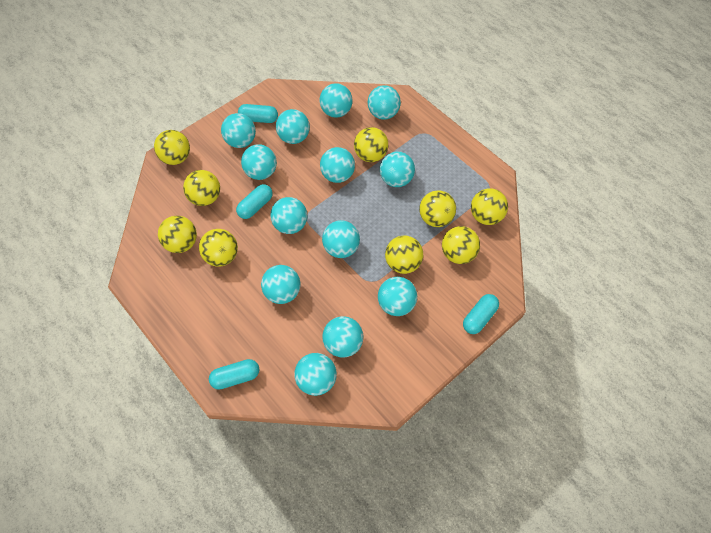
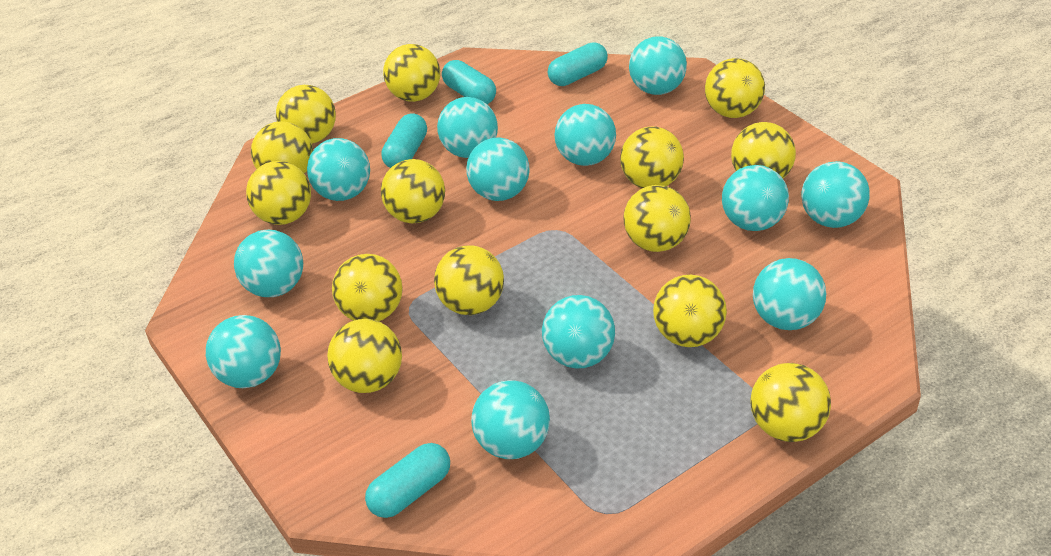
turquoise ball: [221,113,256,148] [241,144,277,180] [261,265,300,304] [270,197,307,234] [276,109,310,144] [294,353,337,396] [320,83,353,118] [320,147,355,183] [322,220,360,258] [323,316,363,357] [368,85,401,120] [378,277,417,316] [380,152,415,187] = 13 -> [206,315,281,388] [234,230,303,297] [307,138,370,201] [437,97,498,158] [466,137,530,201] [471,380,550,459] [542,295,615,369] [555,104,616,166] [629,36,687,95] [722,165,789,231] [753,258,826,330] [801,161,870,228] = 12
yellow ball: [154,130,190,165] [158,216,197,253] [183,170,220,206] [199,229,238,267] [354,127,388,162] [385,236,423,274] [419,190,456,227] [442,226,480,264] [471,188,508,225] = 9 -> [246,161,311,225] [251,121,313,174] [276,85,336,143] [327,319,402,393] [332,254,403,321] [381,159,445,223] [383,44,440,102] [434,245,504,315] [620,126,684,188] [623,185,691,252] [653,275,727,347] [705,58,765,118] [731,122,796,178] [750,363,831,442] = 14

